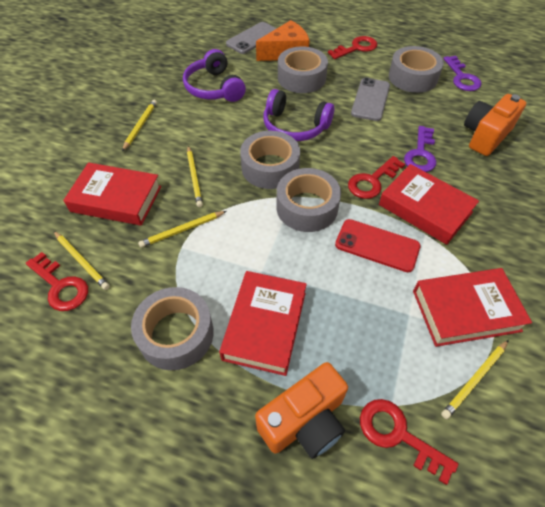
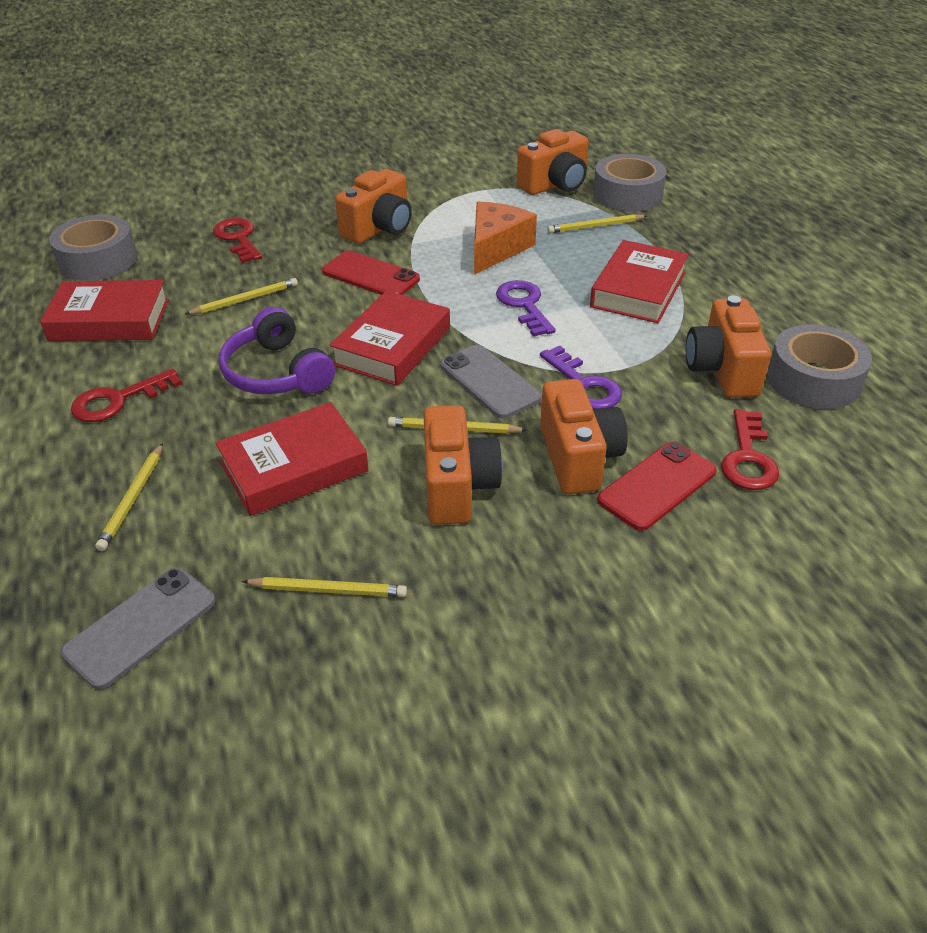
grey tape: [131,287,214,370] [240,131,300,189] [277,168,341,232] [278,47,328,93] [389,46,444,93] = 5 -> [49,215,137,281] [593,154,666,212] [767,324,872,409] = 3
orange camera: [255,362,348,459] [464,94,526,156] = 2 -> [335,169,412,244] [424,405,503,525] [517,129,589,195] [540,379,628,494] [686,296,771,398] = 5
purple headphones: [183,49,246,102] [263,89,334,141] = 2 -> [219,307,335,394] = 1
red key: [26,252,88,311] [328,36,377,59] [348,156,405,199] [360,399,458,485] = 4 -> [71,369,182,422] [213,218,262,263] [721,409,780,490] = 3
red phone: [335,219,421,272] = 1 -> [322,250,420,295] [598,442,717,531] = 2

